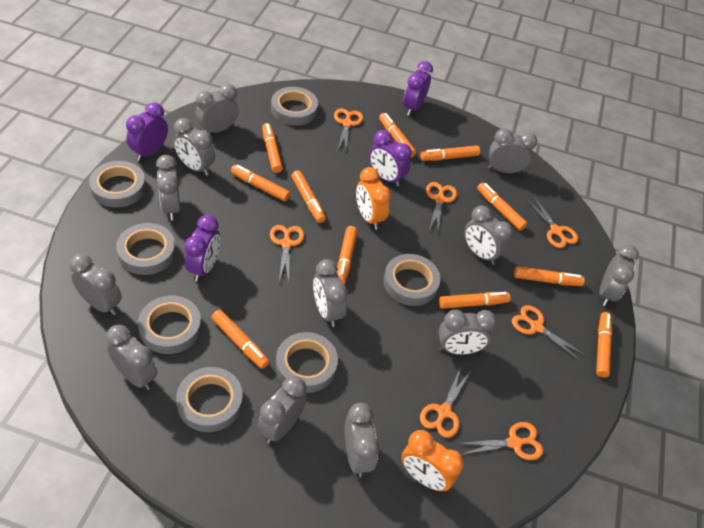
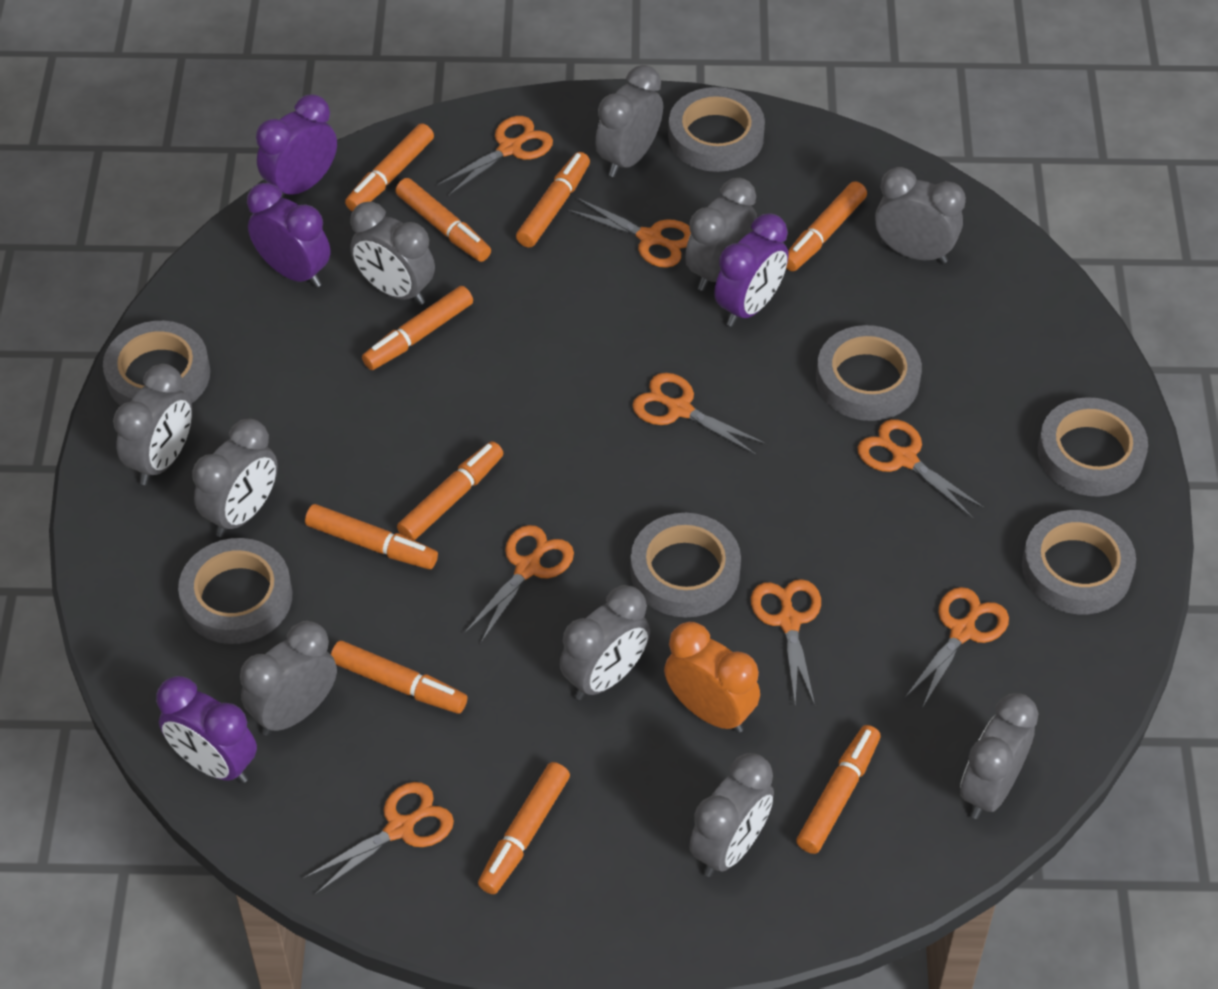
grey clock: [69,254,122,315] [106,325,157,390] [156,155,180,220] [173,118,215,176] [196,84,239,133] [258,376,307,444] [313,259,348,327] [345,403,380,478] [438,310,497,355] [464,206,513,265] [488,128,537,174] [600,245,639,306] = 12 -> [113,364,192,485] [192,419,278,537] [240,621,337,736] [350,202,435,305] [559,585,650,700] [595,65,663,177] [685,178,757,291] [689,753,774,877] [875,167,966,264] [960,693,1039,819] = 10
orange clock: [356,167,391,230] [401,430,464,491] = 2 -> [664,622,760,733] = 1
orange marker: [211,310,269,369] [231,165,290,201] [262,123,283,173] [291,170,326,223] [336,226,358,284] [379,113,416,158] [420,145,480,161] [439,292,510,309] [477,183,527,231] [514,266,585,286] [596,312,612,378] = 11 -> [305,504,438,569] [331,641,467,713] [345,123,434,212] [362,286,473,370] [395,178,491,262] [397,441,503,540] [478,762,570,894] [516,152,590,248] [786,181,867,271] [796,725,881,854] = 10
orange scissors: [270,225,304,281] [334,108,363,149] [420,367,470,438] [426,182,457,230] [458,422,543,460] [512,305,584,361] [527,197,578,248] = 7 -> [304,782,454,895] [437,116,553,196] [464,525,574,643] [567,197,691,268] [632,373,767,456] [751,579,821,706] [858,419,985,518] [905,587,1009,708] = 8

